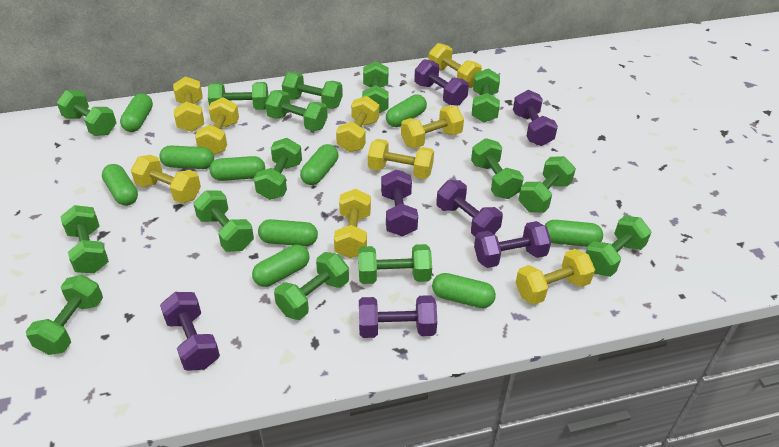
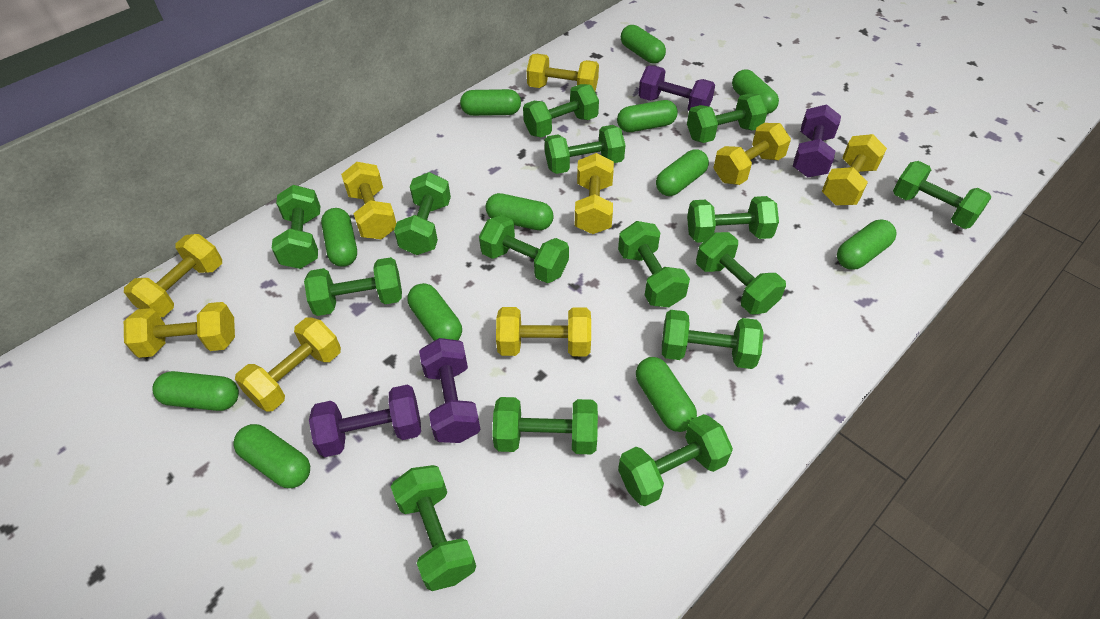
green capsule: [102,164,138,206] [120,93,153,132] [159,146,214,169] [209,156,265,181] [252,245,310,287] [258,219,318,246] [300,144,338,185] [386,94,427,127] [432,273,496,308] [544,220,603,247] = 10 -> [152,371,239,411] [233,424,310,488] [321,208,357,267] [408,283,462,341] [460,89,521,116] [486,193,554,230] [617,100,678,132] [621,25,666,64] [636,357,697,432] [656,149,709,196] [732,69,779,114] [837,220,897,270] = 12
purple dumbbell: [160,292,220,371] [359,295,437,338] [381,170,418,236] [414,59,469,106] [436,180,503,236] [474,221,551,268] [513,90,558,146] = 7 -> [309,384,421,457] [419,338,481,443] [638,65,715,111] [793,104,841,178] = 4

